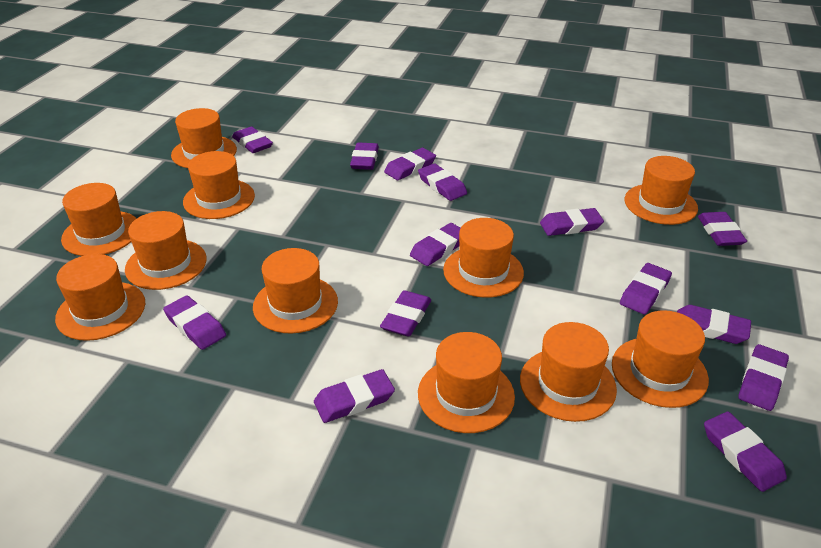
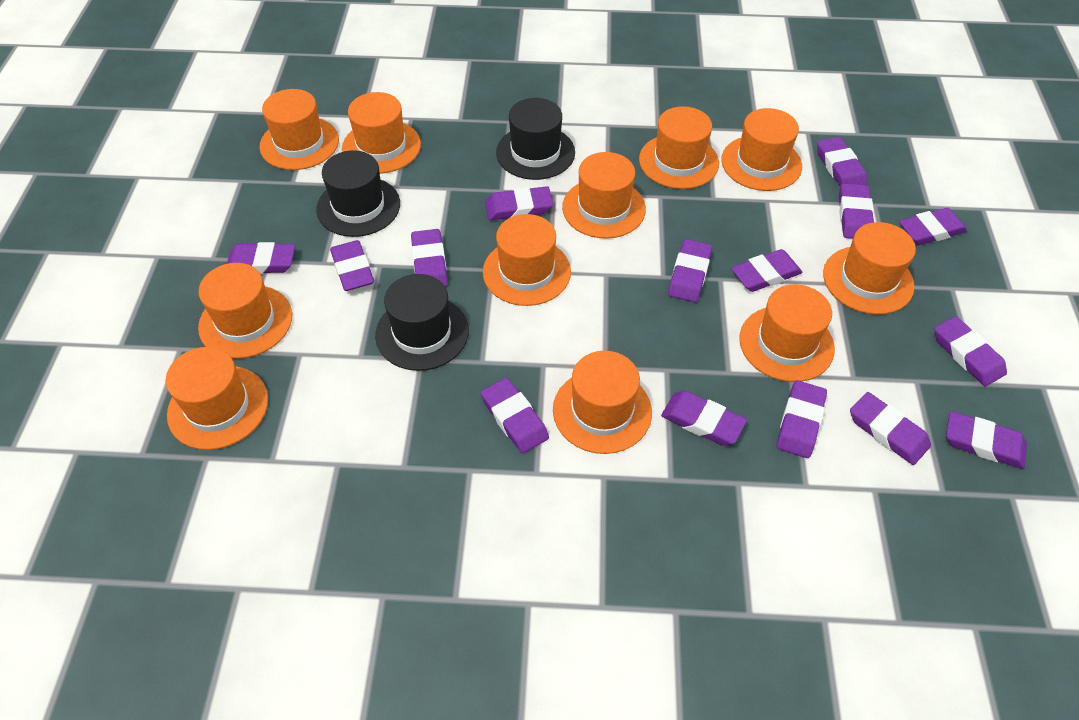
black hat: none = 0 -> [316,150,400,237] [375,274,469,371] [496,98,575,180] = 3
purple eraser: [163,295,226,350] [232,126,273,153] [314,369,395,423] [350,142,379,170] [380,290,431,337] [384,148,436,180] [410,223,461,266] [418,163,467,201] [540,208,604,236] [620,263,672,314] [677,305,751,344] [698,212,747,246] [704,411,787,492] [738,344,789,411] = 14 -> [227,242,295,274] [330,240,374,291] [411,229,448,287] [480,378,549,454] [485,186,553,220] [661,391,747,446] [668,239,712,302] [731,249,802,292] [777,380,827,458] [817,137,867,186] [839,183,874,239] [850,392,931,465] [899,208,967,245] [935,316,1007,386] [946,411,1027,469] = 15

